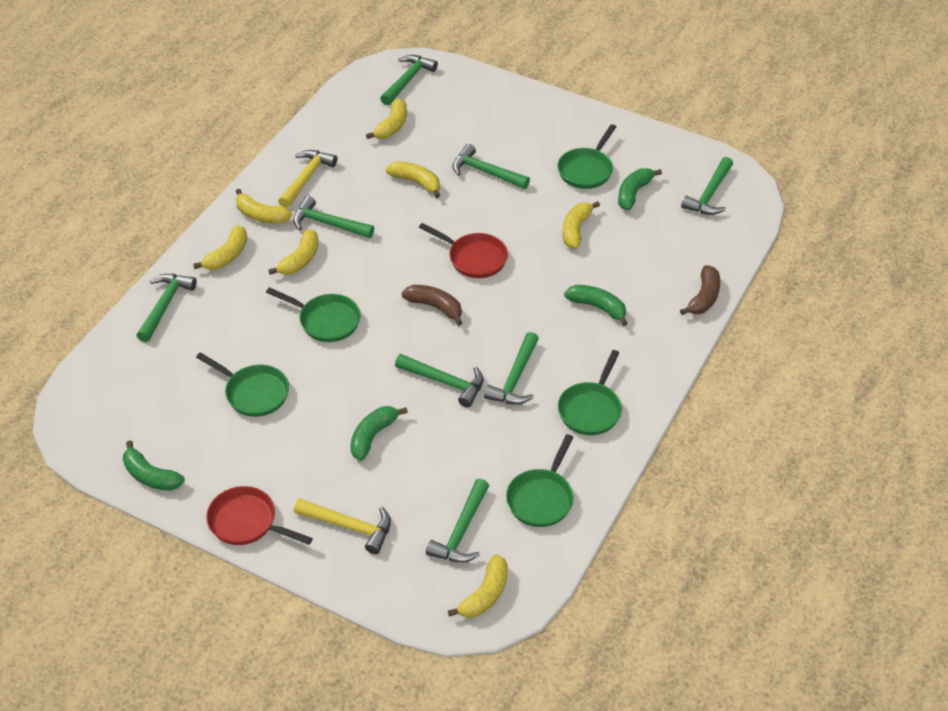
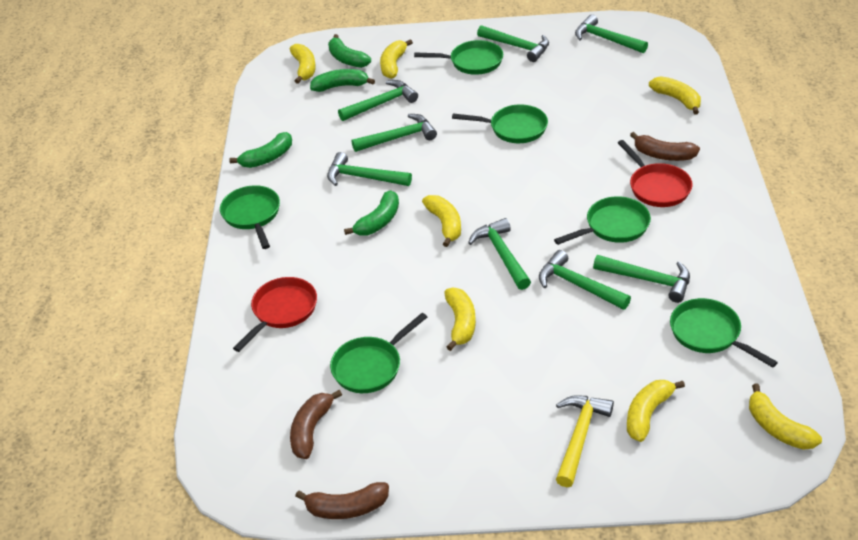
brown banana: [402,285,462,326] [680,265,720,315] = 2 -> [290,390,342,459] [295,482,389,519] [630,132,700,161] = 3
green pan: [196,352,289,417] [266,287,361,342] [506,434,574,527] [558,124,616,189] [558,350,622,435] = 5 -> [220,185,280,249] [330,313,427,393] [414,40,503,75] [452,104,548,143] [554,196,651,245] [670,298,778,368] = 6
yellow hammer: [278,150,337,208] [294,498,391,554] = 2 -> [556,395,614,487] = 1

